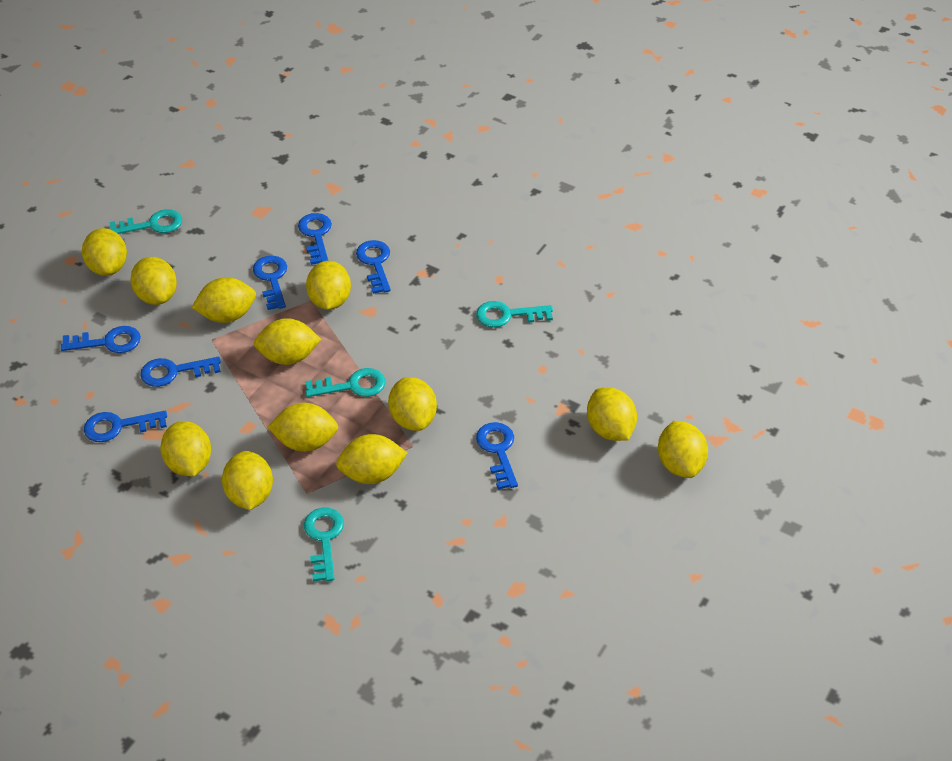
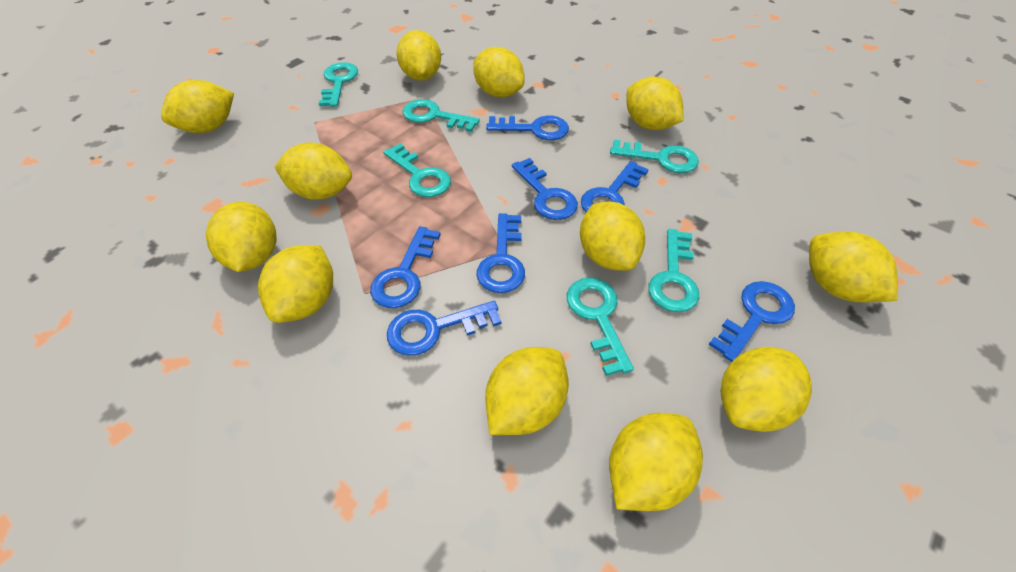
turquoise key: [109,209,182,234] [304,508,344,581] [305,368,385,397] [476,301,553,328] = 4 -> [319,62,358,107] [383,143,451,197] [403,99,480,132] [567,278,634,376] [610,139,699,173] [648,229,699,312] = 6

